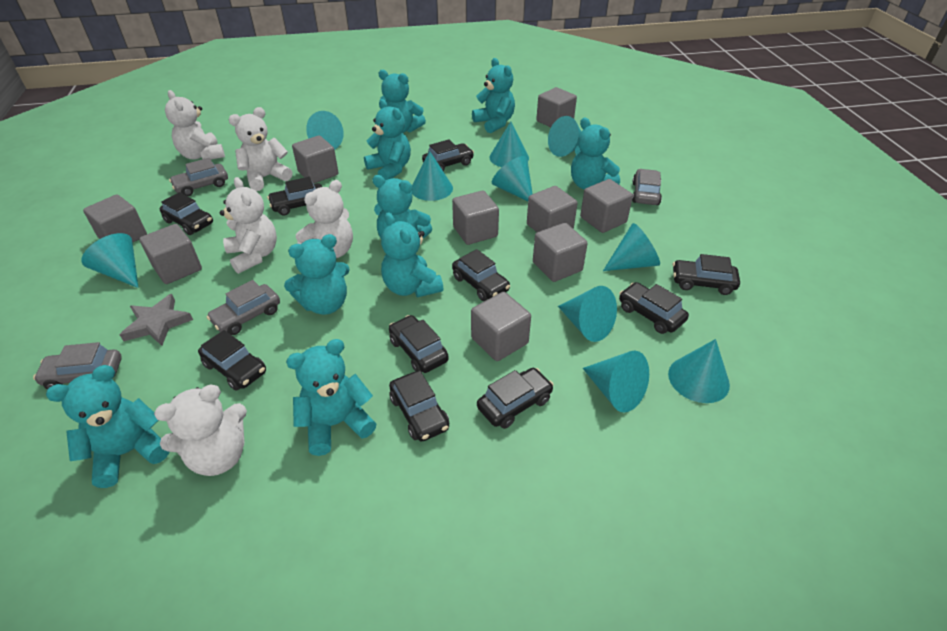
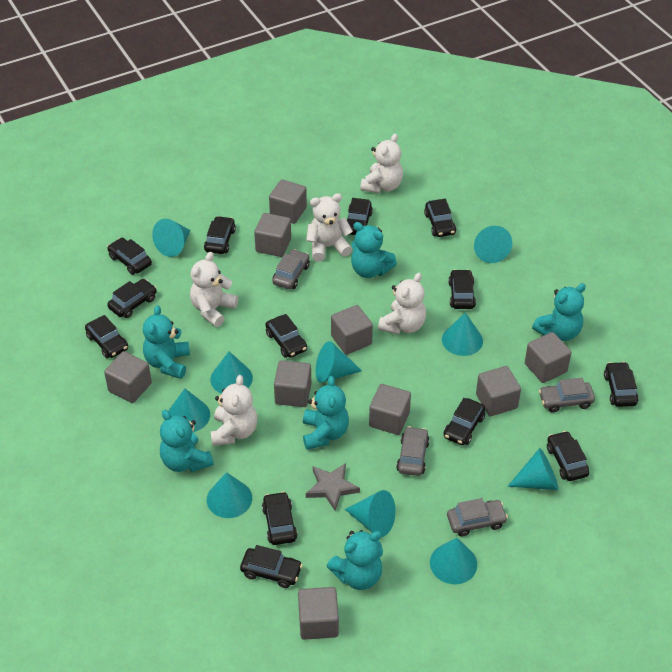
black car: [160,192,213,235] [198,330,266,391] [267,177,322,216] [389,315,449,373] [389,371,449,442] [422,139,474,171] [452,249,510,301] [477,368,554,429] [619,282,689,334] [673,254,740,295] = 10 -> [85,315,128,358] [107,238,152,275] [107,279,157,318] [204,216,236,254] [240,545,303,588] [262,491,298,545] [265,314,307,358] [347,198,373,235] [424,199,456,237] [444,398,485,445] [448,269,476,309] [547,431,589,481] [604,362,639,407] = 13
turquoise teddy bear: [46,365,170,488] [284,234,350,315] [286,339,376,456] [364,99,411,181] [372,175,432,239] [379,70,426,133] [381,212,444,297] [472,58,515,133] [571,118,620,189] = 9 -> [143,305,190,379] [160,410,214,472] [303,376,349,450] [327,530,383,590] [351,222,397,278] [532,283,586,341] = 6

